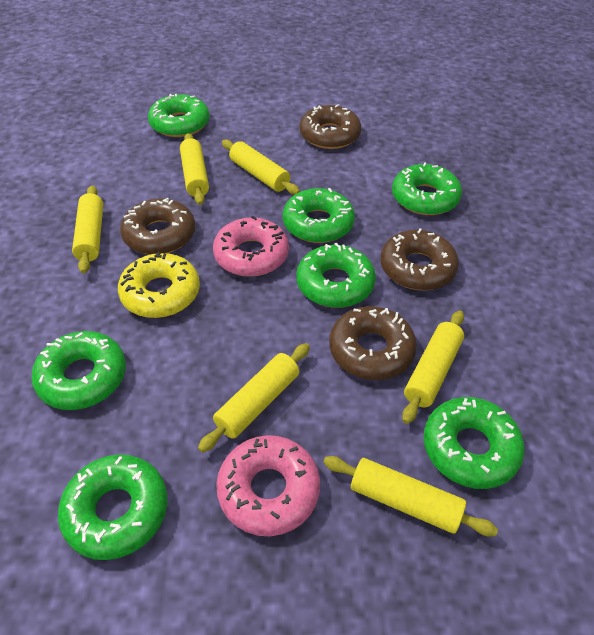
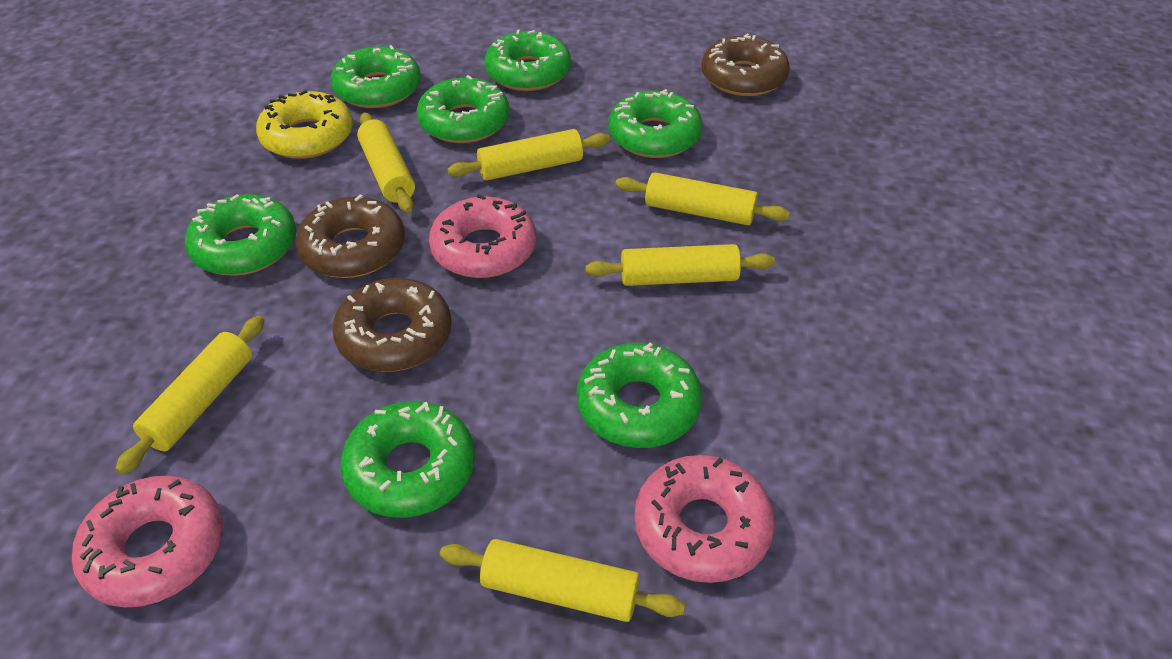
brown donut: [120,198,195,255] [300,104,361,149] [329,306,417,380] [381,228,459,290] = 4 -> [295,194,405,278] [332,278,451,372] [702,34,790,96] = 3
pink donut: [213,216,289,277] [216,435,320,536] = 2 -> [72,475,223,607] [429,194,536,278] [634,455,775,583] = 3

